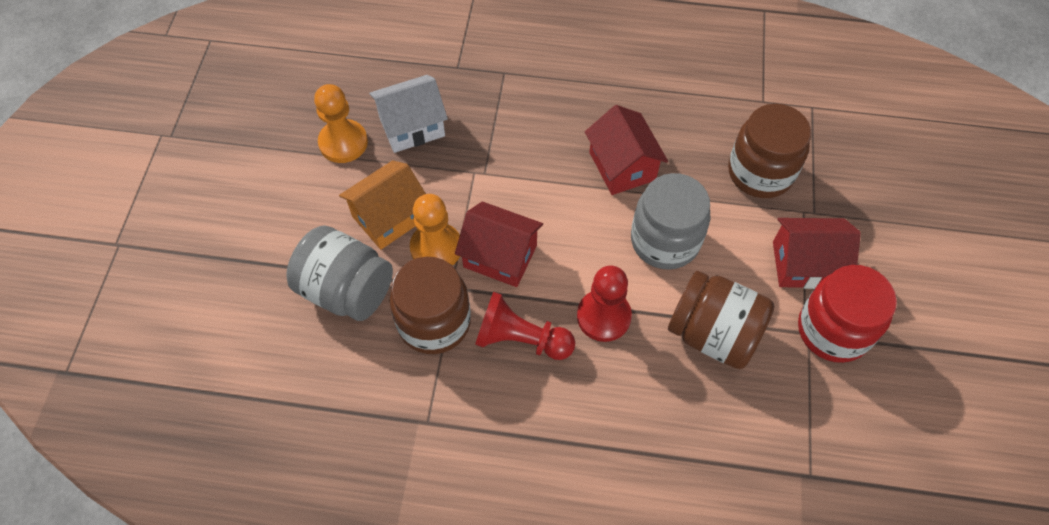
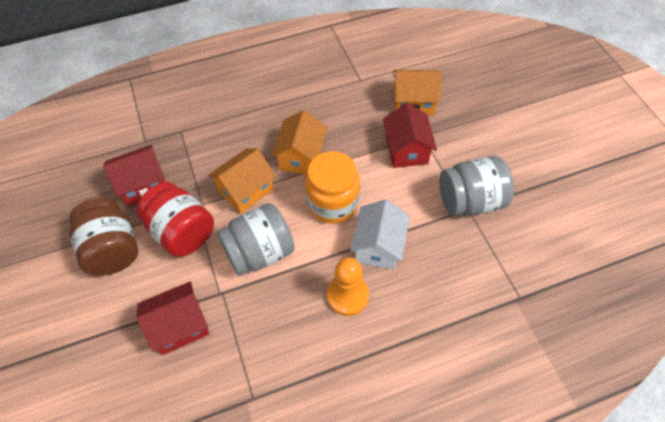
brown jar: [390,257,471,354] [668,271,774,369] [728,104,811,198] = 3 -> [69,198,138,276] = 1
orange house: [339,160,426,250] = 1 -> [208,148,276,214] [271,110,327,175] [394,70,442,116] = 3
orange jar: none = 0 -> [305,151,360,224] = 1
orange pawn: [314,84,368,163] [410,194,460,266] = 2 -> [327,257,369,316] = 1
red pawn: [475,292,575,360] [577,265,632,342] = 2 -> none = 0

